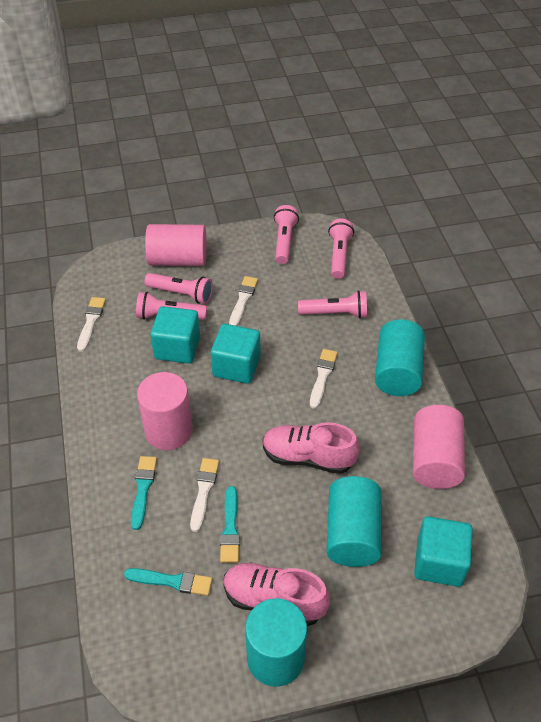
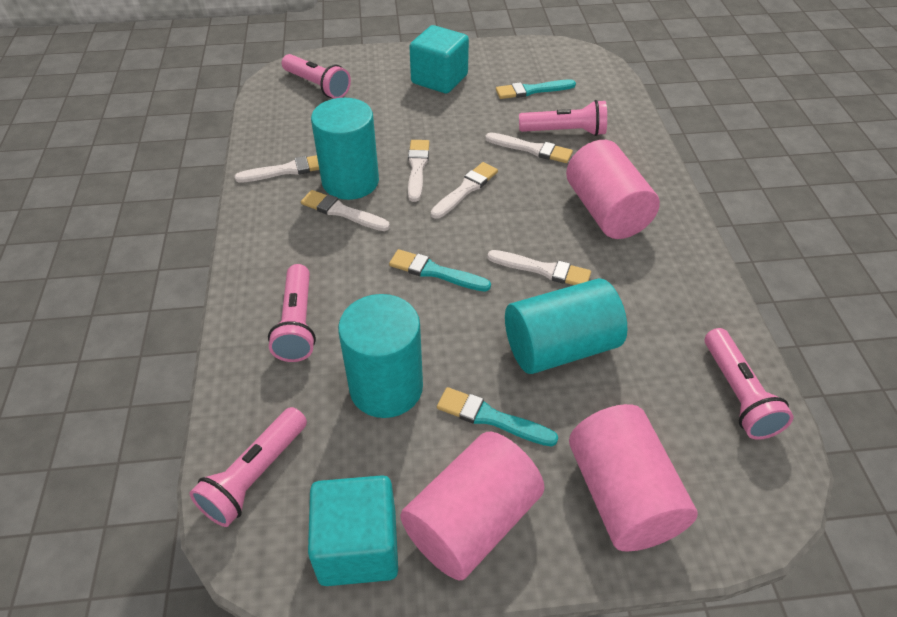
pink shoe: [224,563,330,626] [263,422,360,474] = 2 -> none = 0
turquoise cube: [150,306,200,363] [211,324,261,384] [414,516,473,587] = 3 -> [308,475,398,586] [409,25,469,94] = 2
white brush: [77,297,106,352] [190,458,219,532] [229,276,258,326] [310,349,338,409] = 4 -> [235,155,319,183] [301,190,390,231] [408,140,430,202] [431,162,498,219] [485,132,573,163] [487,250,591,285] = 6

